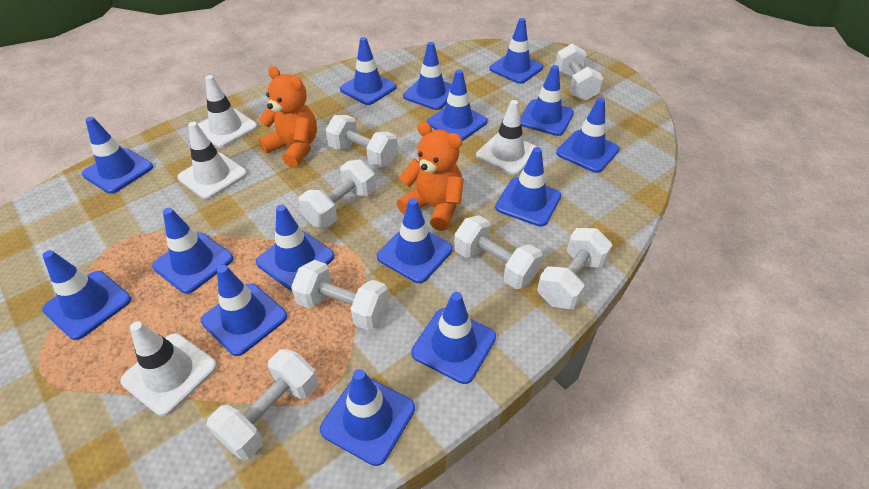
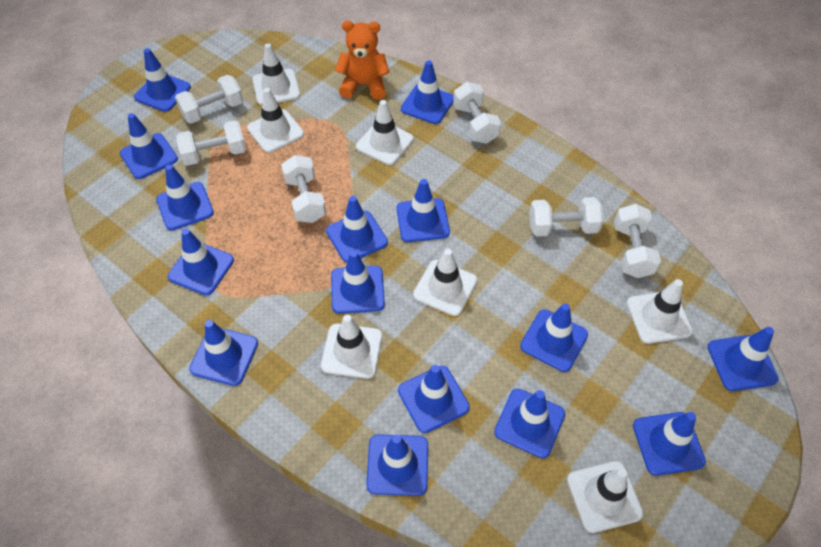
orange teddy bear: [258,66,317,168] [397,122,464,231] = 2 -> [335,21,390,100] = 1
white dumbbell: [207,349,318,460] [291,260,389,330] [299,160,376,227] [325,115,398,168] [454,215,543,289] [537,228,612,309] [555,44,603,101] = 7 -> [175,75,243,124] [176,120,246,166] [281,155,326,223] [453,82,501,144] [529,197,604,236] [614,204,661,278] = 6
white traffic cone: [120,321,217,416] [178,122,247,199] [198,75,257,148] [476,100,537,175] = 4 -> [247,88,304,153] [252,43,300,105] [321,314,382,379] [356,100,414,165] [413,249,477,316] [567,461,644,533] [627,279,693,344] = 7

